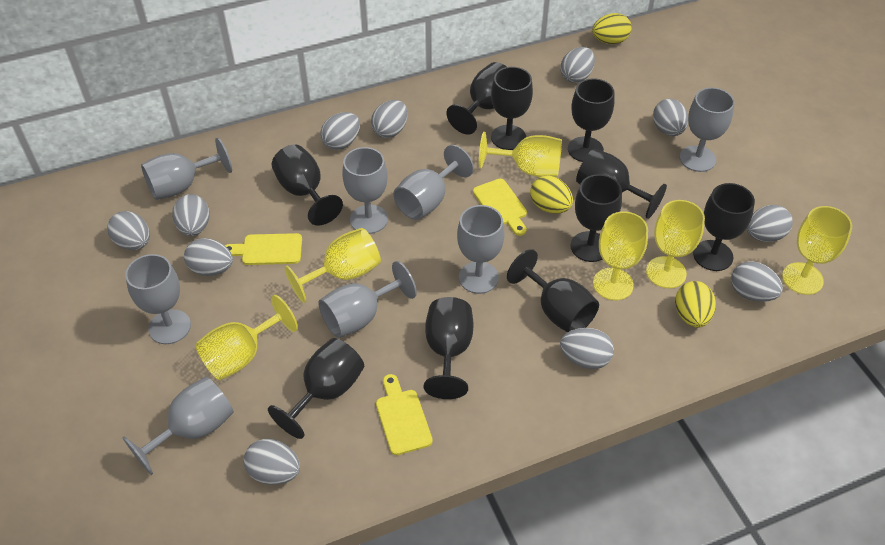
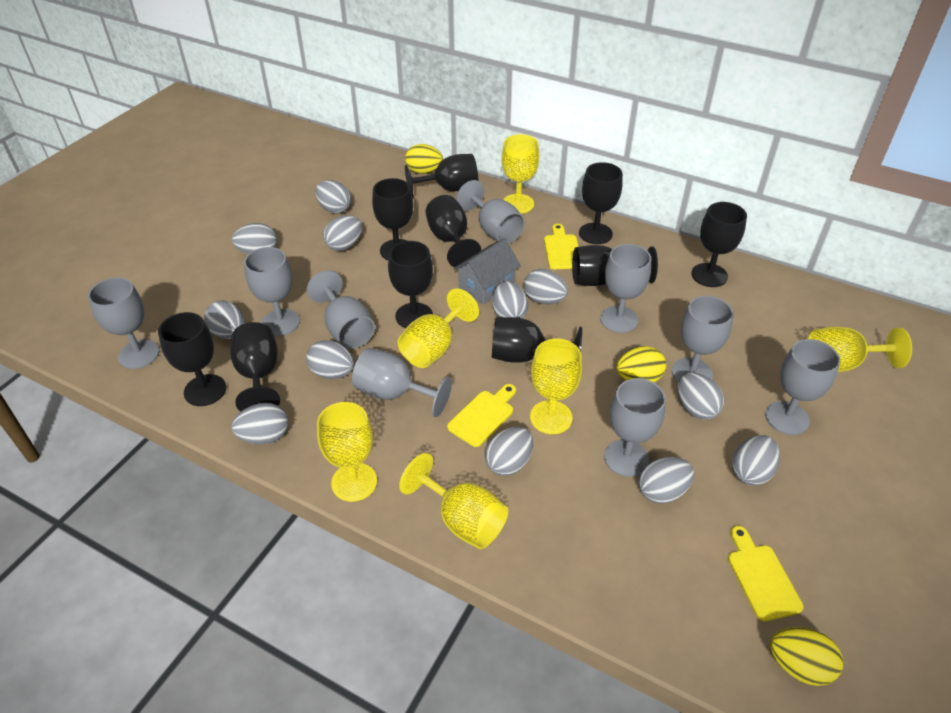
grey egg: [107,211,150,250] [172,194,210,236] [184,238,233,276] [244,439,300,485] [321,112,360,150] [371,100,408,138] [560,47,595,83] [560,328,614,369] [653,99,688,136] [731,261,783,302] [747,205,793,242] = 11 -> [204,300,245,339] [231,403,288,444] [232,223,277,254] [306,340,354,379] [315,180,351,214] [323,215,362,251] [485,427,533,476] [492,281,528,319] [524,269,568,305] [638,457,694,504] [677,373,724,420] [732,435,780,486] = 12
grey goblet: [123,376,234,475] [125,254,191,344] [141,138,232,200] [318,261,417,338] [342,147,388,234] [393,145,474,220] [457,205,505,294] [680,87,735,172] = 8 -> [88,277,159,369] [244,247,300,336] [307,270,375,349] [352,348,452,417] [456,180,525,243] [600,244,651,333] [604,378,666,477] [672,296,733,382] [765,339,840,435] = 9
grey house: none = 0 -> [453,238,521,304] = 1

